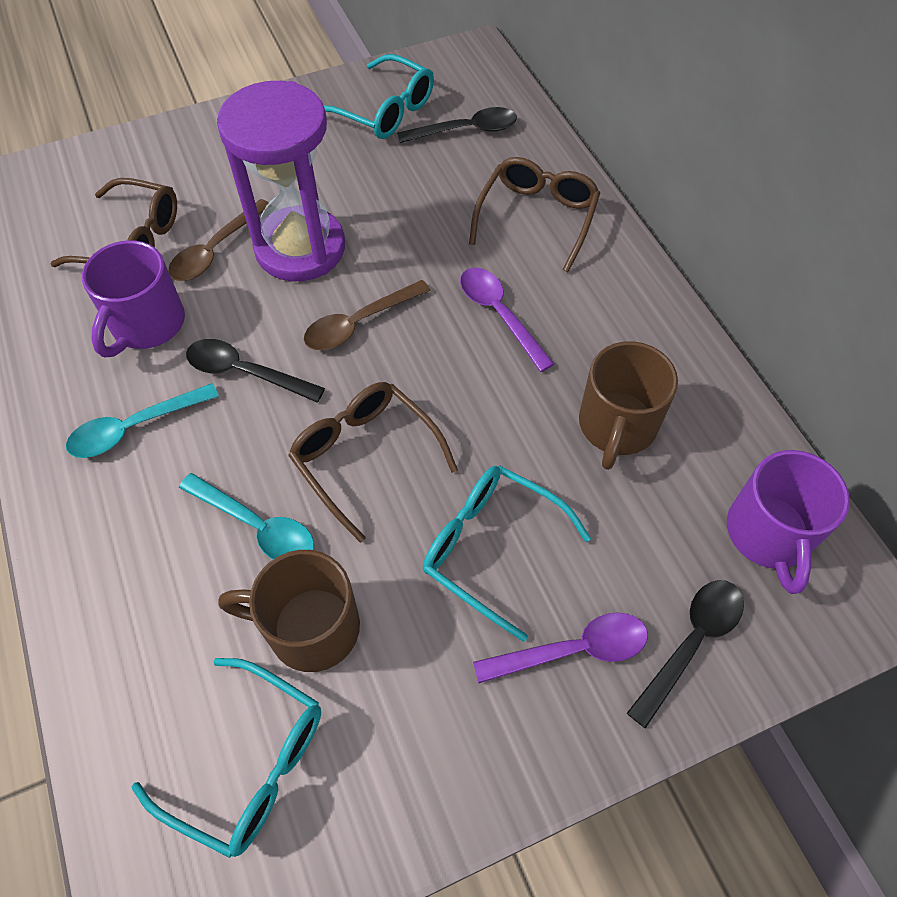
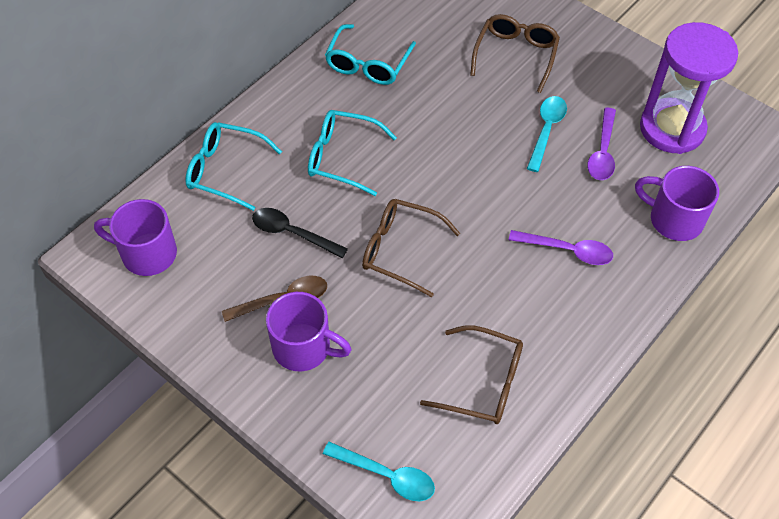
black spoon: [186,339,325,402] [397,107,517,143] [627,580,744,728] = 3 -> [252,208,348,258] = 1
brown mug: [218,550,360,672] [579,341,678,470] = 2 -> none = 0
brown spoon: [168,199,268,281] [304,280,431,350] = 2 -> [222,276,327,322] = 1
purple mug: [82,240,185,357] [727,450,850,594] = 2 -> [94,199,177,276] [266,292,352,371] [635,166,719,241] = 3

